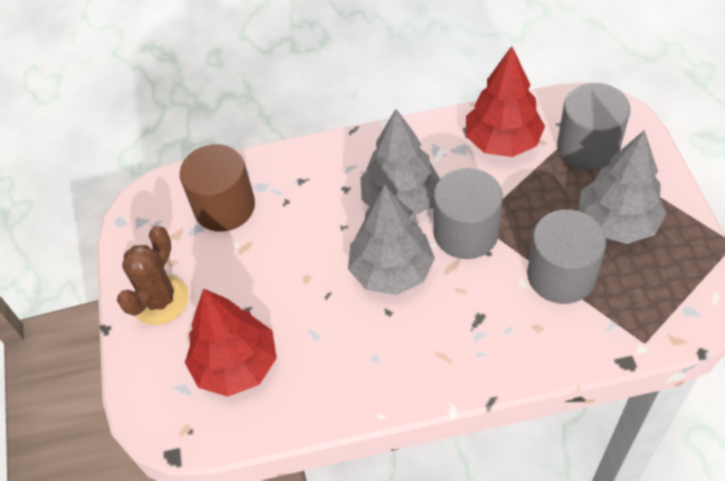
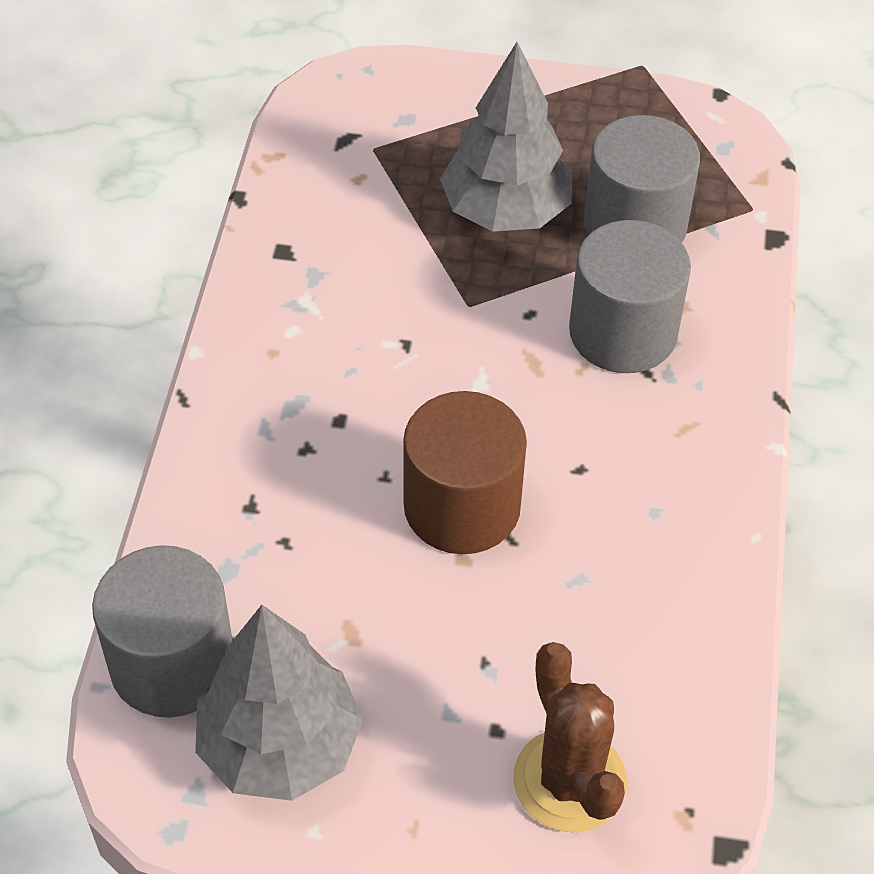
grey tree: [348,185,435,295] [361,109,440,218] [579,130,667,244] = 3 -> [195,605,363,801] [440,42,573,232] = 2
red tree: [185,288,277,397] [466,46,545,157] = 2 -> none = 0

